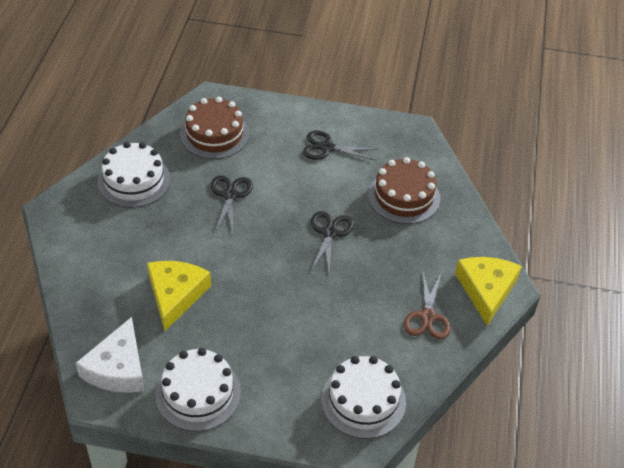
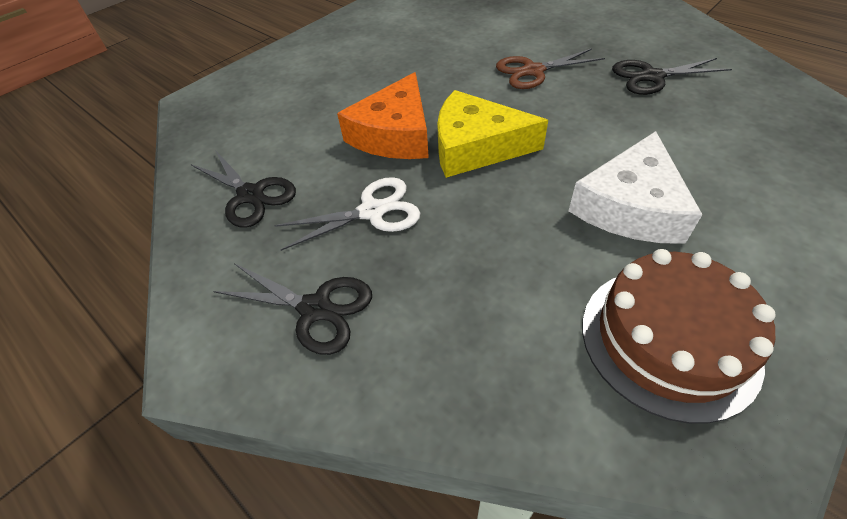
brown cake: [180,97,249,159] [368,157,440,224] = 2 -> [582,249,776,424] = 1
orange cheese: none = 0 -> [337,72,429,159] = 1
white cake: [98,142,170,208] [155,348,241,432] [321,356,406,439] = 3 -> none = 0
white scissors: none = 0 -> [274,177,420,251] = 1
yellow cheese: [147,261,211,331] [455,257,522,326] = 2 -> [437,90,548,178] = 1

